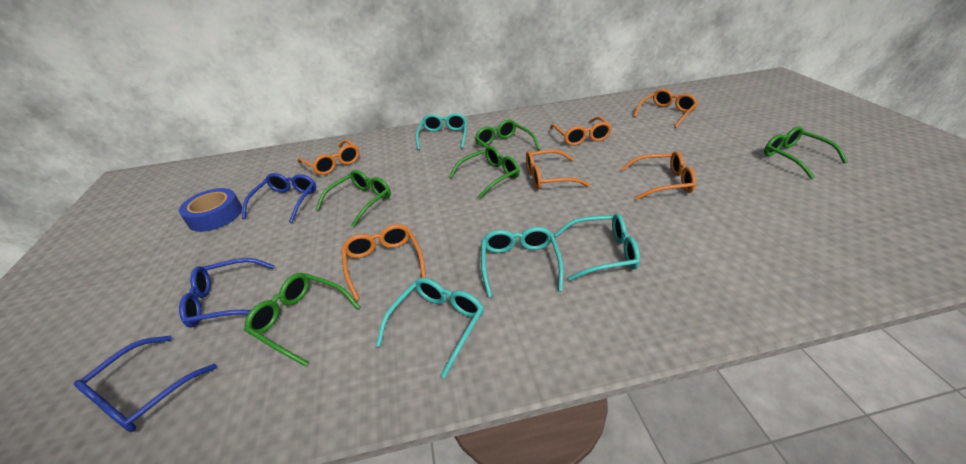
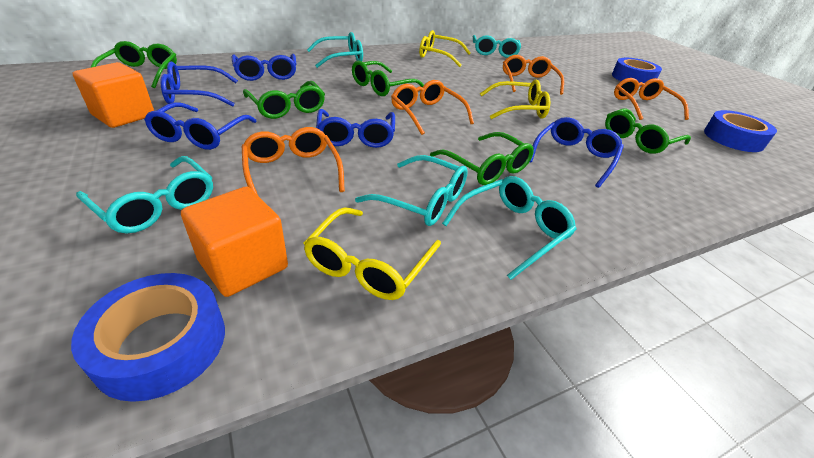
blue glasses: [74,336,217,432] [179,258,275,328] [242,173,316,223] = 3 -> [144,102,257,150] [160,61,238,106] [231,54,296,81] [316,109,395,148] [530,117,624,188] = 5
blue tape: [179,188,242,232] = 1 -> [71,273,225,402] [612,58,662,83] [704,110,777,152] = 3
orange cube: none = 0 -> [72,62,154,128] [181,187,288,297] = 2
orange glasses: [298,140,360,175] [341,224,426,301] [526,150,590,190] [550,117,612,146] [621,151,696,200] [633,89,698,128] = 6 -> [242,127,345,195] [391,80,474,135] [503,55,564,95] [614,78,689,120] = 4
turquoise glasses: [376,278,484,378] [416,113,467,150] [481,227,564,298] [554,214,640,281] = 4 -> [76,156,213,233] [307,32,363,68] [355,155,468,226] [442,176,577,280] [473,35,521,58] = 5
yellow glasses: none = 0 -> [303,207,441,300] [419,30,471,67] [480,80,550,119] = 3

